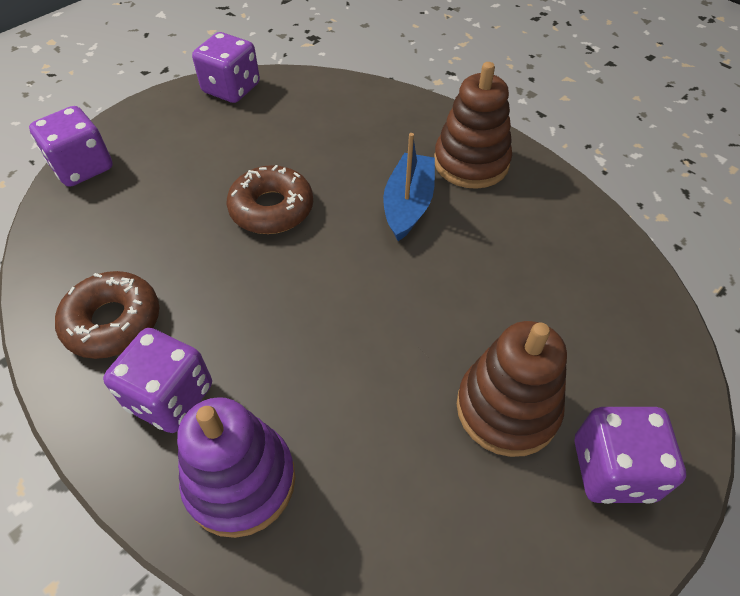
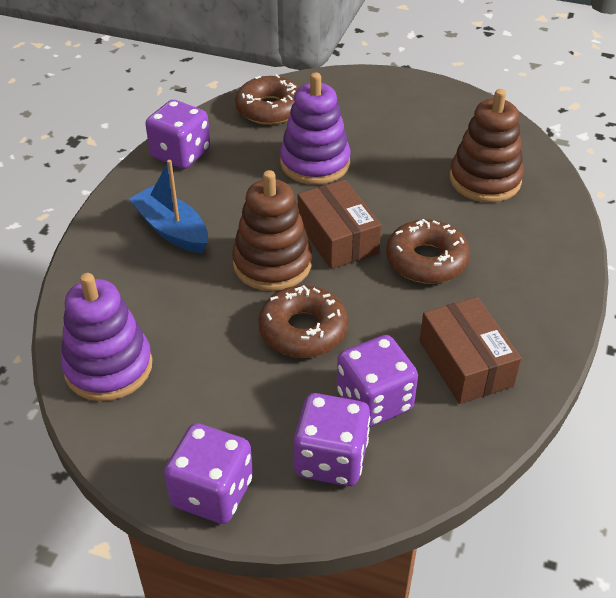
brown box: none = 0 -> [298,180,381,269] [420,297,521,404] = 2
brown donut: [55,271,159,359] [227,165,313,234] = 2 -> [235,74,300,125] [259,285,348,358] [386,219,470,284] = 3
purple stacking toy: [177,397,295,538] = 1 -> [61,273,152,401] [280,73,351,184] = 2

